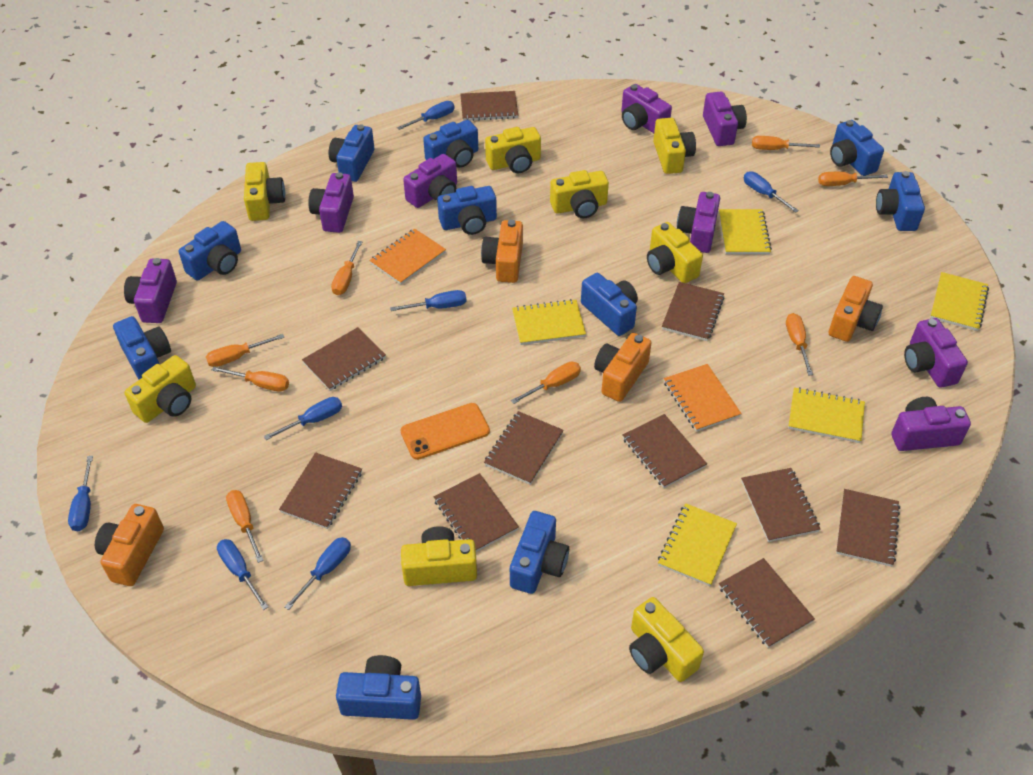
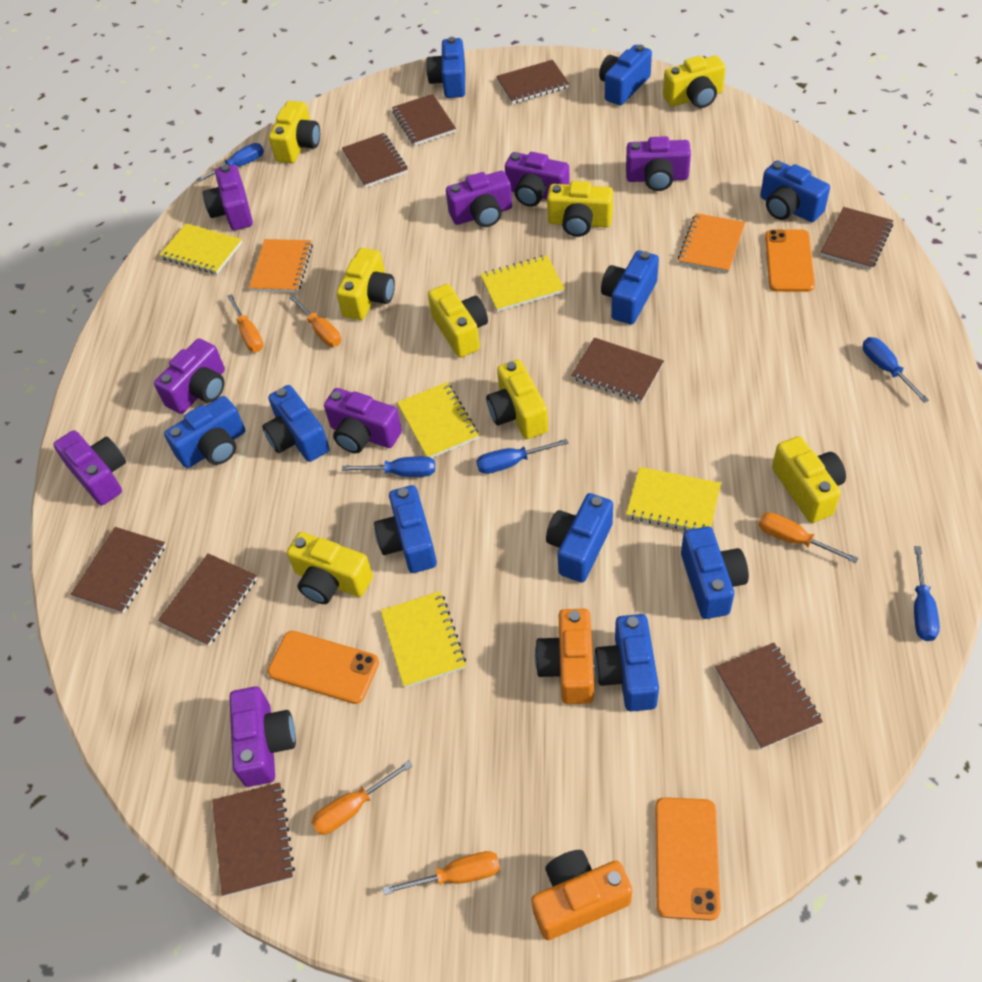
blue screwdriver: [68,456,93,531] [217,539,268,610] [264,397,342,440] [284,537,351,610] [390,290,466,311] [397,101,455,130] [744,171,799,213] = 7 -> [196,143,264,182] [342,456,435,477] [477,439,568,474] [863,337,929,403] [914,546,940,641] = 5
brown notebook: [279,453,362,529] [302,327,386,391] [434,473,519,552] [460,91,518,121] [484,411,564,485] [623,414,707,488] [662,282,725,341] [719,558,815,648] [741,468,820,542] [836,489,900,567] = 10 -> [71,527,166,614] [158,553,257,646] [212,782,295,896] [342,133,408,188] [392,94,456,146] [496,60,569,104] [571,338,664,402] [716,643,823,749] [821,207,893,270] = 9
orange camera: [95,504,164,586] [481,220,523,283] [594,333,652,402] [829,276,883,342] = 4 -> [531,850,632,940] [535,609,594,704] = 2
orange phone: [400,403,490,460] = 1 -> [268,631,379,704] [655,797,721,921] [765,230,815,292] = 3
orange screwdriver: [206,334,284,367] [212,367,289,392] [226,490,264,563] [331,241,362,295] [511,362,581,404] [752,136,820,150] [786,313,813,376] [818,172,888,186] = 8 -> [227,294,264,352] [289,295,341,347] [311,760,412,835] [383,851,500,895] [759,512,858,563] = 5

